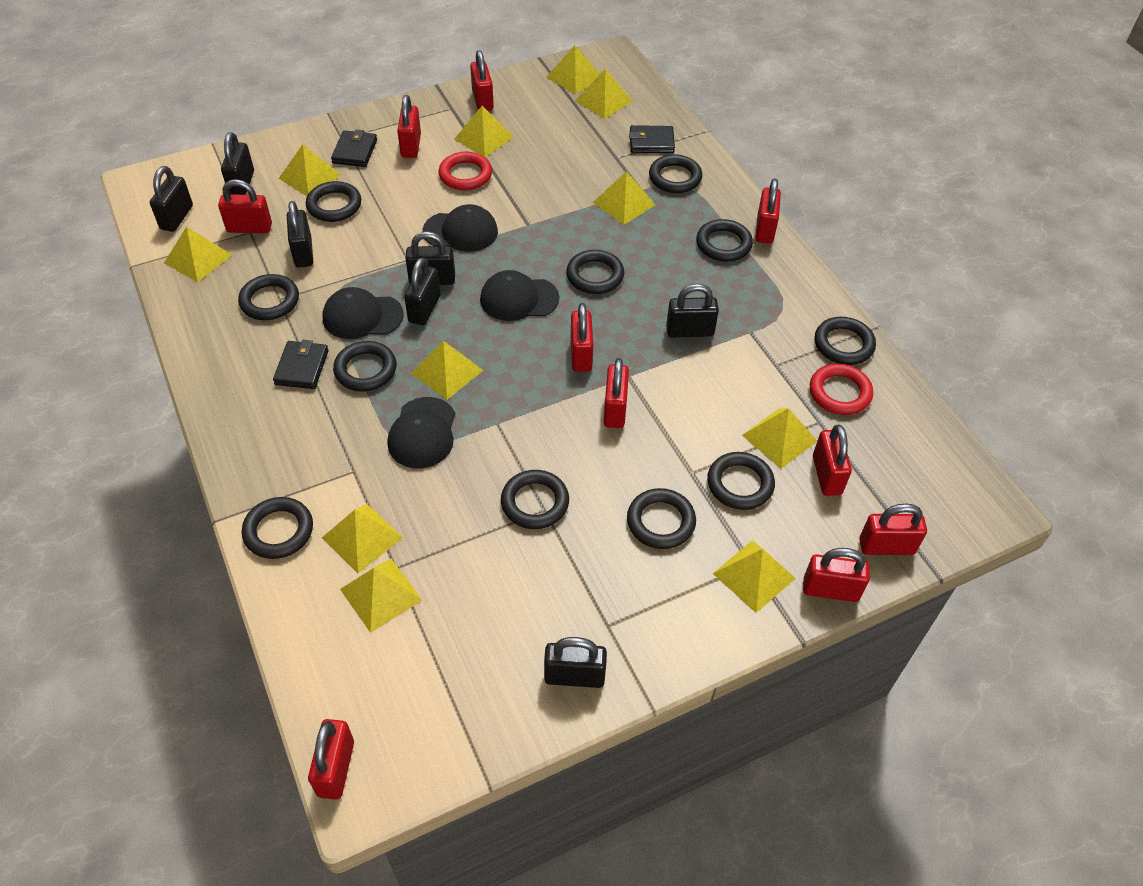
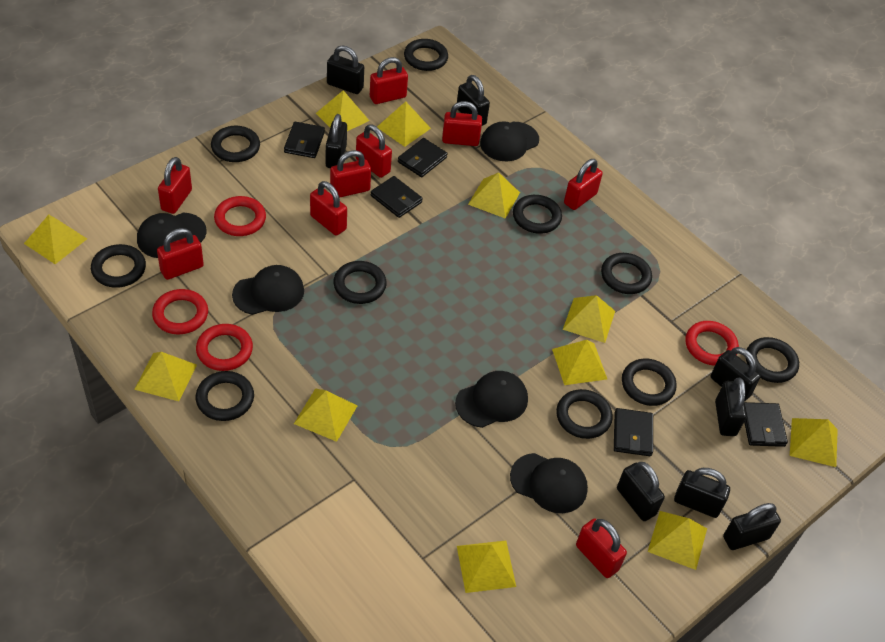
black cap: [323,287,404,339] [387,397,455,469] [423,204,498,252] [480,270,560,321] = 4 -> [137,212,206,258] [232,265,304,315] [455,371,528,428] [480,121,539,161] [510,453,588,513] = 5
black padlock: [150,166,193,232] [221,132,254,195] [287,201,313,267] [404,257,440,325] [405,231,455,285] [544,637,607,688] [666,284,719,337] = 7 -> [326,114,347,168] [327,45,364,94] [457,75,490,126] [617,462,665,521] [674,468,730,518] [711,347,761,402] [715,378,747,436] [723,503,781,550] = 8
black ring: [238,274,299,320] [242,497,313,559] [306,181,361,222] [333,341,396,392] [501,470,569,529] [566,250,624,294] [627,488,696,549] [649,154,702,193] [696,219,753,262] [707,452,775,510] [815,317,876,365] = 11 -> [91,244,146,288] [196,371,254,421] [211,126,260,162] [333,261,387,304] [404,39,448,71] [513,195,562,234] [556,389,613,439] [601,253,652,294] [622,358,677,406] [746,337,799,383] = 10
black wallet: [273,340,329,389] [331,129,377,167] [629,125,675,153] = 3 -> [284,122,325,158] [371,176,423,218] [398,138,447,177] [614,408,653,456] [744,402,788,447] = 5
red padlock: [218,179,272,233] [308,719,354,800] [397,95,421,158] [470,50,494,111] [571,303,593,372] [604,358,629,428] [755,178,781,244] [803,548,870,602] [813,425,852,496] [859,504,927,555] = 10 -> [157,228,204,280] [158,157,192,214] [310,181,347,236] [330,150,371,198] [356,124,392,178] [370,57,408,104] [442,101,482,146] [564,159,603,210] [576,519,627,578] = 9
red ring: [438,152,492,191] [810,363,873,415] = 2 -> [152,289,208,334] [196,324,253,371] [214,196,266,236] [685,321,739,366] = 4

